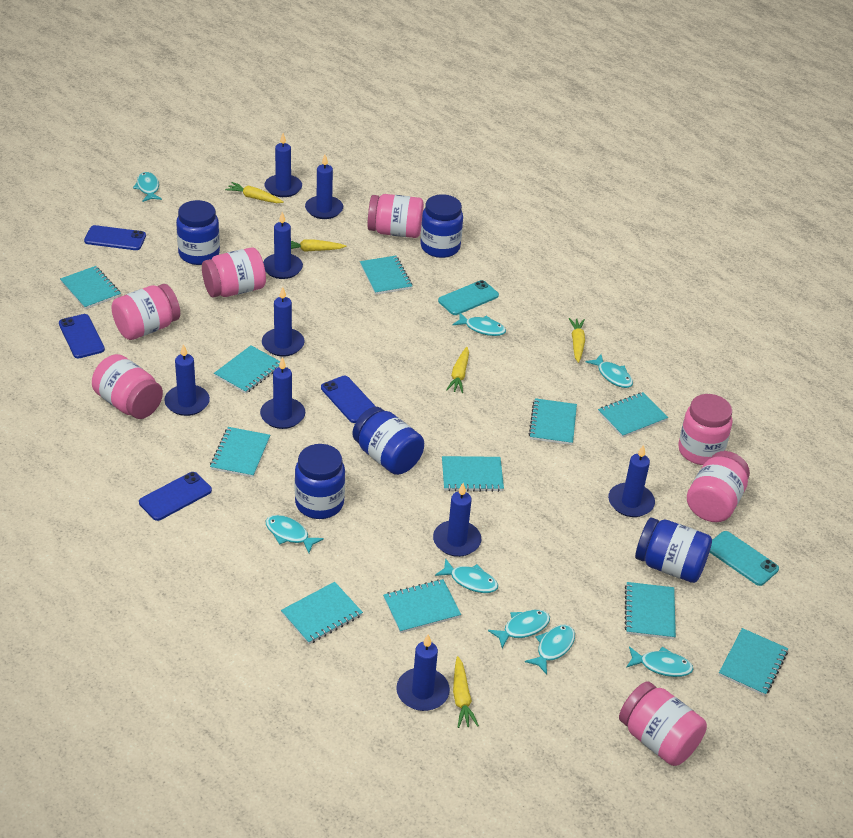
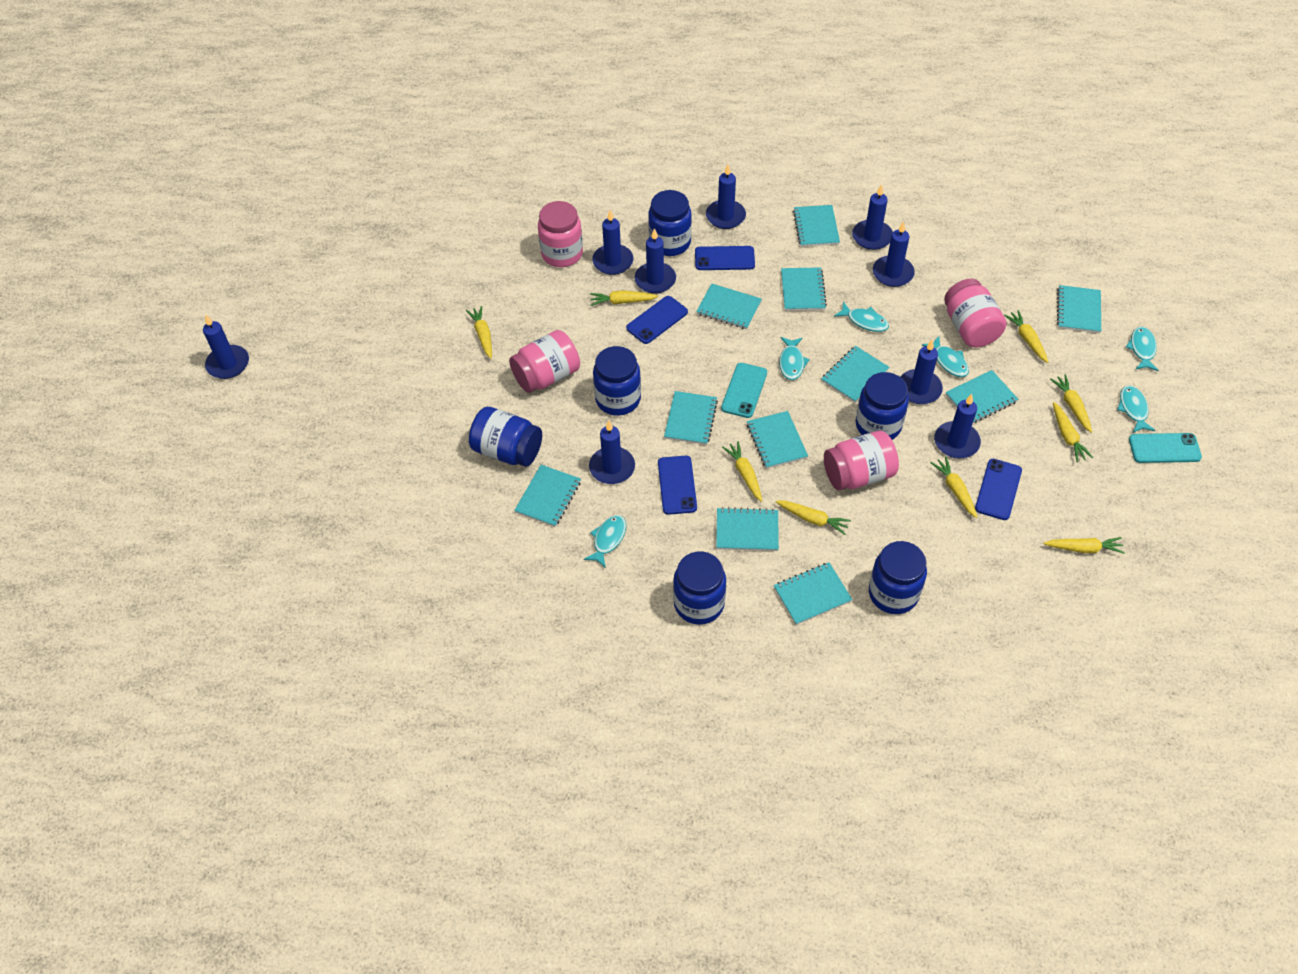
blue jar: [176,200,220,265] [295,444,345,519] [352,407,424,475] [420,194,463,258] [635,518,712,583] = 5 -> [469,407,542,467] [593,346,641,416] [648,190,692,256] [673,552,726,625] [856,372,909,440] [869,541,927,614] = 6
pink jar: [92,354,163,419] [112,284,180,340] [202,247,266,297] [367,194,424,238] [619,681,707,766] [678,394,732,465] [687,451,750,522] = 7 -> [509,330,580,393] [538,201,583,267] [824,431,899,490] [944,279,1006,347] = 4
turquoise fish: [133,172,162,202] [266,515,324,553] [435,558,498,593] [452,312,506,336] [488,610,550,648] [525,625,575,675] [586,354,633,388] [626,647,693,677] = 8 -> [584,515,626,568] [779,337,810,380] [834,302,889,332] [922,336,969,377] [1117,385,1156,433] [1126,327,1158,371] = 6
yellow carrot: [225,182,284,203] [291,240,346,252] [446,347,469,393] [453,656,479,728] [569,318,585,363] = 5 -> [466,306,492,359] [590,291,658,306] [722,441,762,502] [776,501,851,535] [930,456,978,518] [1004,310,1048,363] [1043,537,1125,554] [1050,374,1092,433] [1053,402,1093,462] = 9

